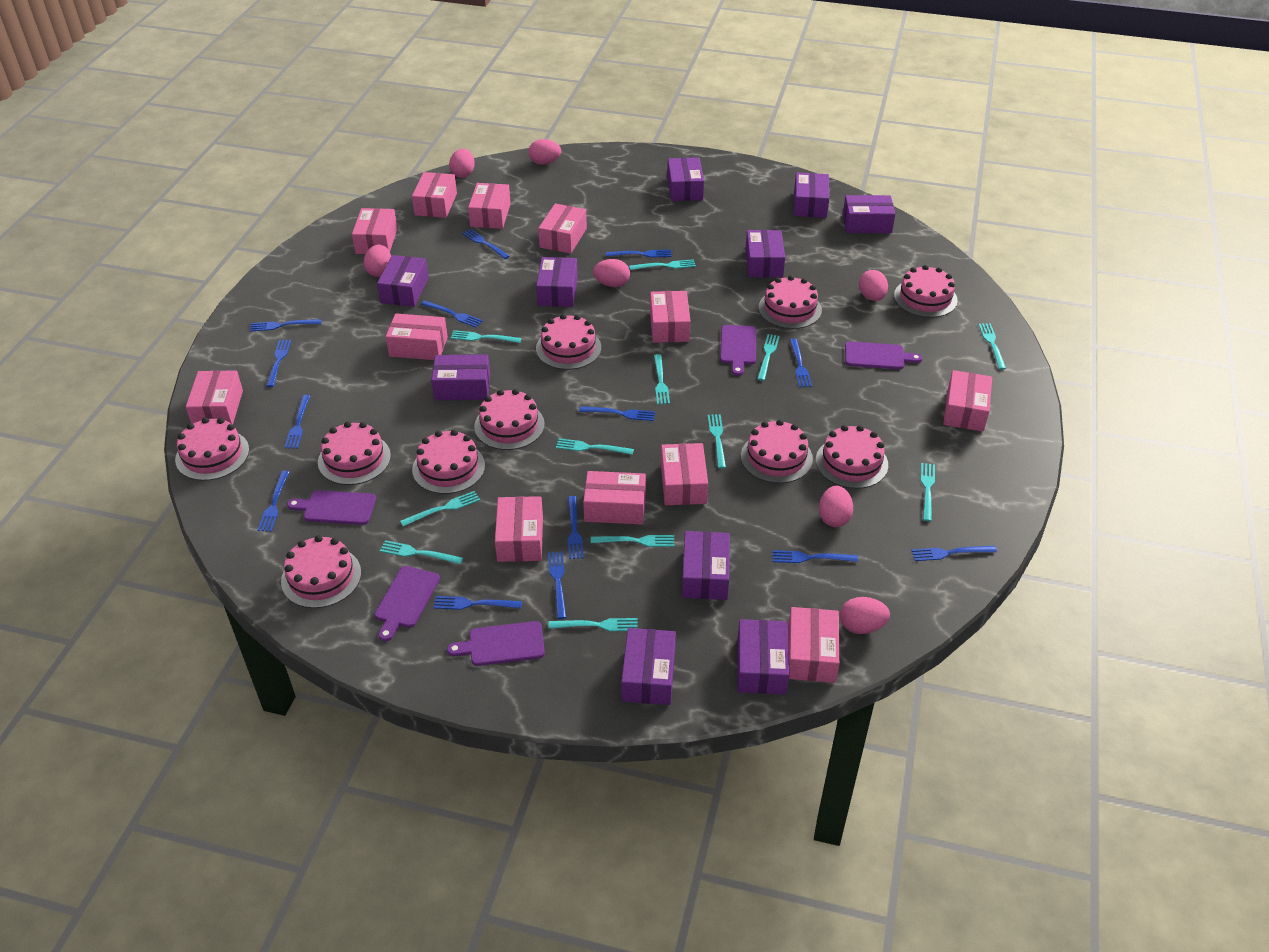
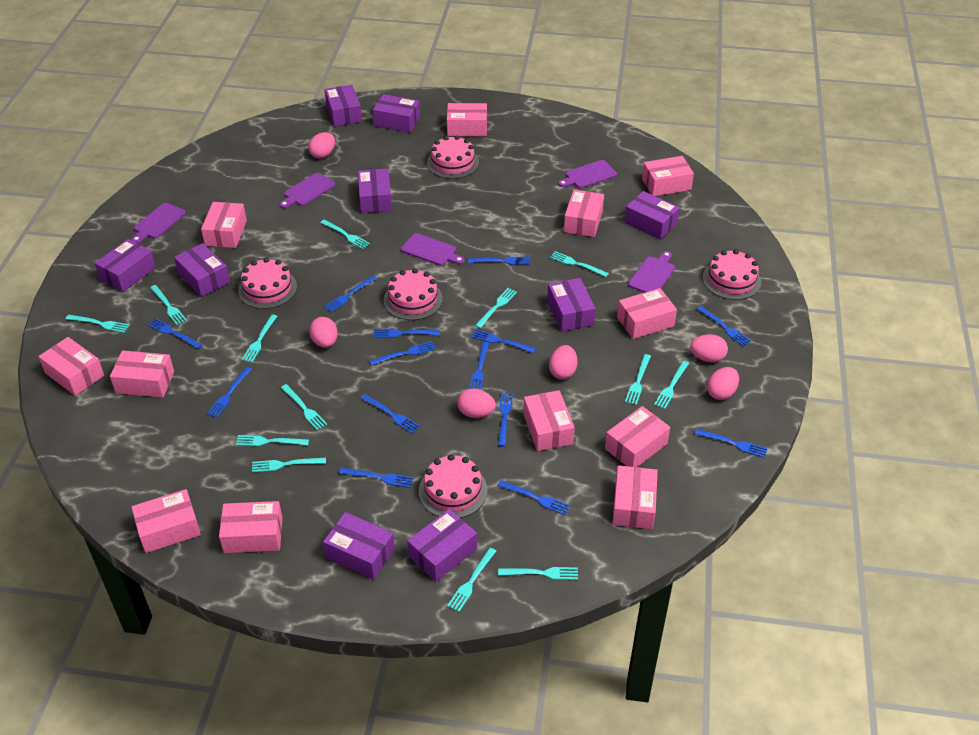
pink cake: [175,417,249,481] [281,535,361,608] [318,421,391,485] [412,430,485,494] [474,389,545,450] [536,314,601,370] [741,419,813,483] [758,275,822,329] [816,425,888,489] [894,265,958,318] = 10 -> [238,258,297,309] [384,268,443,320] [419,454,488,518] [427,135,479,179] [703,249,761,300] = 5
pink egg: [364,245,391,277] [449,149,475,178] [529,139,561,165] [593,259,630,287] [819,486,853,527] [840,597,890,634] [859,270,888,301] = 7 -> [308,132,335,159] [309,317,338,348] [457,388,496,418] [549,345,578,379] [690,334,728,362] [707,367,739,400] = 6
purple box: [377,255,429,307] [431,354,490,400] [536,257,578,307] [621,628,676,705] [667,157,704,201] [682,531,730,600] [737,619,790,695] [745,230,785,277] [794,173,829,218] [843,195,895,233] = 10 -> [95,239,156,292] [174,243,230,297] [323,512,395,579] [325,85,362,126] [358,169,392,213] [373,94,420,133] [407,509,477,581] [547,278,596,332] [624,191,680,240] = 9
turquoise fork: [380,540,463,564] [400,491,480,526] [451,330,522,343] [548,618,638,631] [556,438,634,455] [591,535,674,547] [629,259,696,270] [654,354,670,405] [708,414,726,469] [757,334,780,381] [921,463,935,522] [979,323,1006,370] = 12 -> [66,314,130,333] [150,285,187,325] [236,435,309,446] [242,314,277,362] [252,457,326,472] [281,384,327,430] [320,220,370,249] [447,548,496,612] [475,288,517,328] [498,567,578,580] [550,251,609,277] [625,354,651,405] [654,360,689,409] = 13

